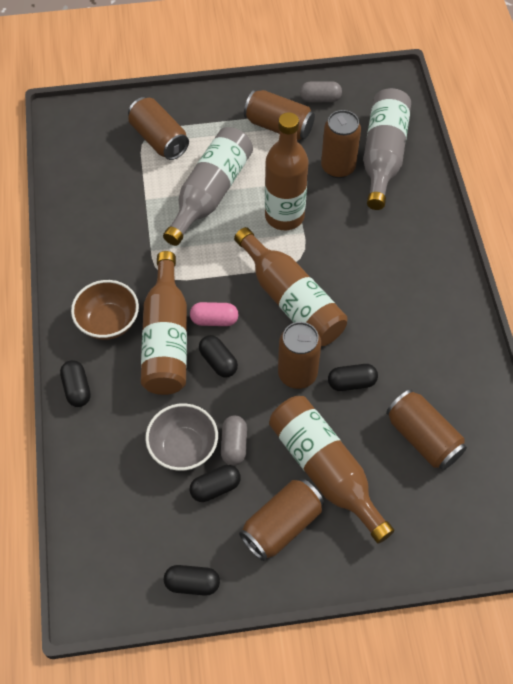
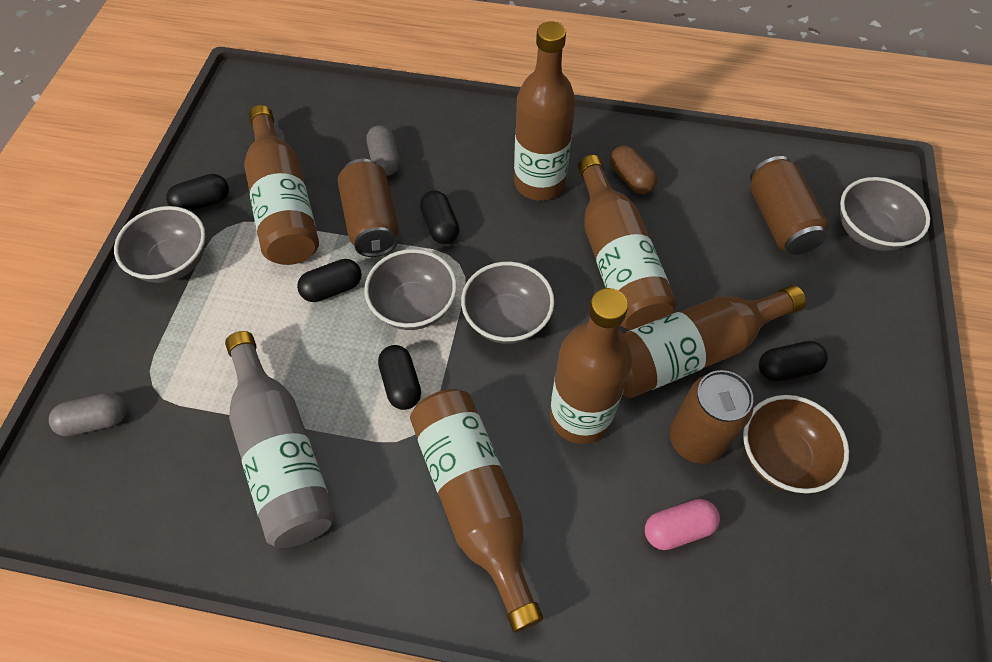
brown bottle: [141,251,187,395] [234,227,347,346] [265,112,308,230] [269,396,394,544] = 4 -> [244,105,319,265] [410,389,543,632] [514,21,576,201] [550,288,632,444] [578,155,677,330] [622,285,806,398] = 6
brown can: [128,97,189,160] [239,478,324,561] [244,90,315,141] [278,322,321,389] [321,110,361,178] [386,389,467,470] = 6 -> [337,159,399,257] [670,370,753,464] [750,156,829,255] = 3
brown capsule: none = 0 -> [610,145,658,194] = 1
grey bottle: [163,127,253,246] [363,88,411,210] = 2 -> [225,331,335,548] = 1
grey bowl: [145,403,218,471] = 1 -> [114,206,205,283] [364,249,457,330] [461,262,554,344] [840,177,930,251] = 4

